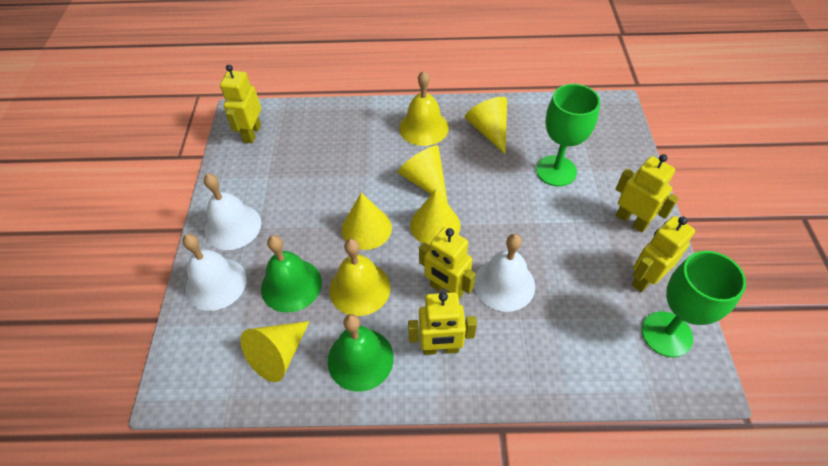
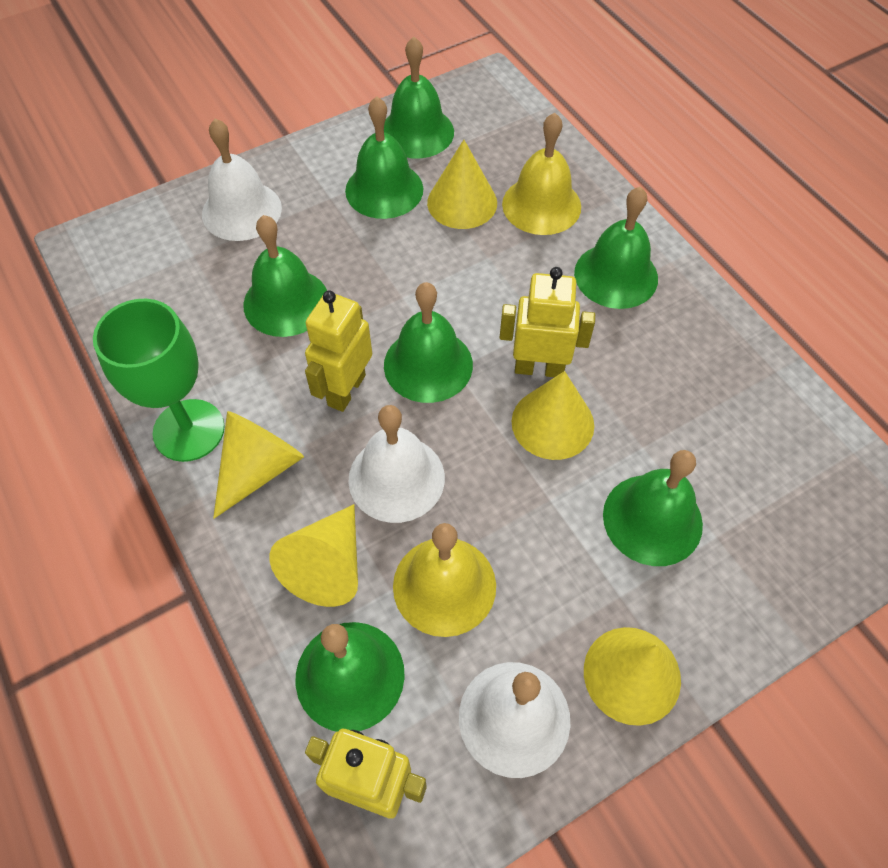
green bell: [261,235,322,313] [328,314,394,392] = 2 -> [243,215,327,337] [295,622,405,731] [345,96,423,219] [384,37,454,158] [384,282,473,403] [574,187,658,309] [603,450,703,566] = 7
green goblet: [536,84,600,186] [642,251,746,357] = 2 -> [93,299,225,462] = 1
yellow robot: [220,65,261,143] [408,292,477,355] [419,227,476,299] [616,154,679,232] [632,216,695,292] = 5 -> [305,290,372,412] [305,729,427,819] [500,267,595,377] = 3

